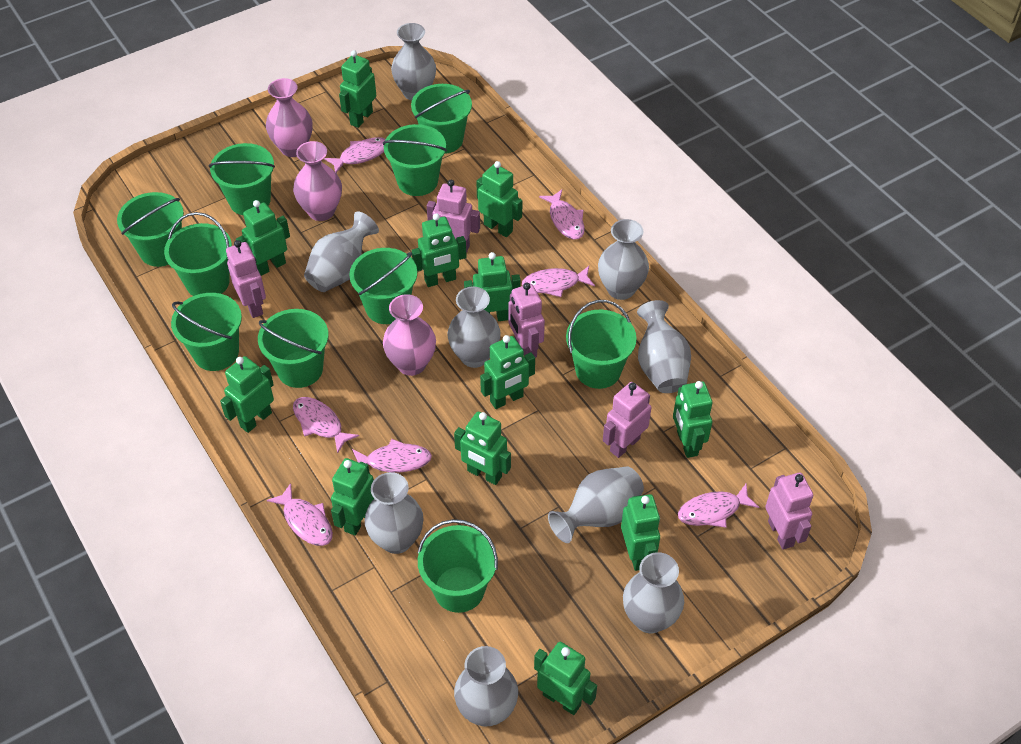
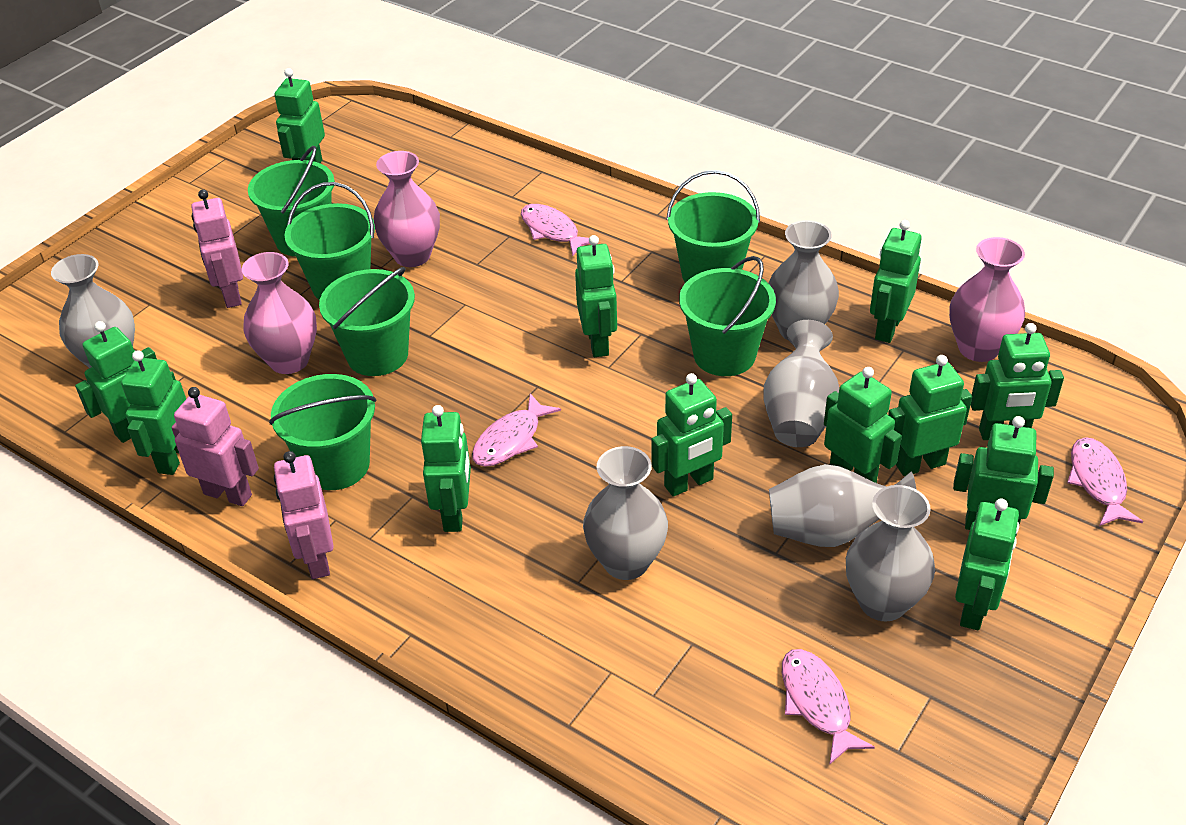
green bucket: [117,192,184,267] [164,212,232,296] [171,293,242,371] [208,143,275,216] [258,309,328,388] [349,248,417,324] [383,124,447,196] [411,84,472,154] [418,519,498,613] [566,300,637,389] = 10 -> [248,146,335,256] [269,374,376,490] [284,182,375,300] [319,267,415,376] [666,170,760,283] [679,256,776,376] = 6
grey vase: [304,211,379,292] [365,472,424,554] [391,23,436,100] [447,287,501,368] [454,646,518,726] [548,466,644,543] [598,219,649,300] [623,552,684,633] [637,300,691,393] = 9 -> [51,254,135,368] [583,446,668,580] [764,320,839,447] [769,220,839,341] [769,464,917,547] [846,485,935,621] = 6
pink fish: [267,483,333,546] [293,397,359,454] [324,137,386,173] [352,439,432,473] [522,266,595,297] [539,190,585,240] [678,484,759,528] = 7 -> [472,393,561,467] [521,204,590,256] [782,649,875,765] [1067,437,1143,526] = 4
pink robot: [226,240,266,318] [427,180,480,253] [508,283,545,358] [603,382,652,458] [765,472,813,550] = 5 -> [171,387,259,506] [191,189,243,308] [274,451,334,579] = 3

